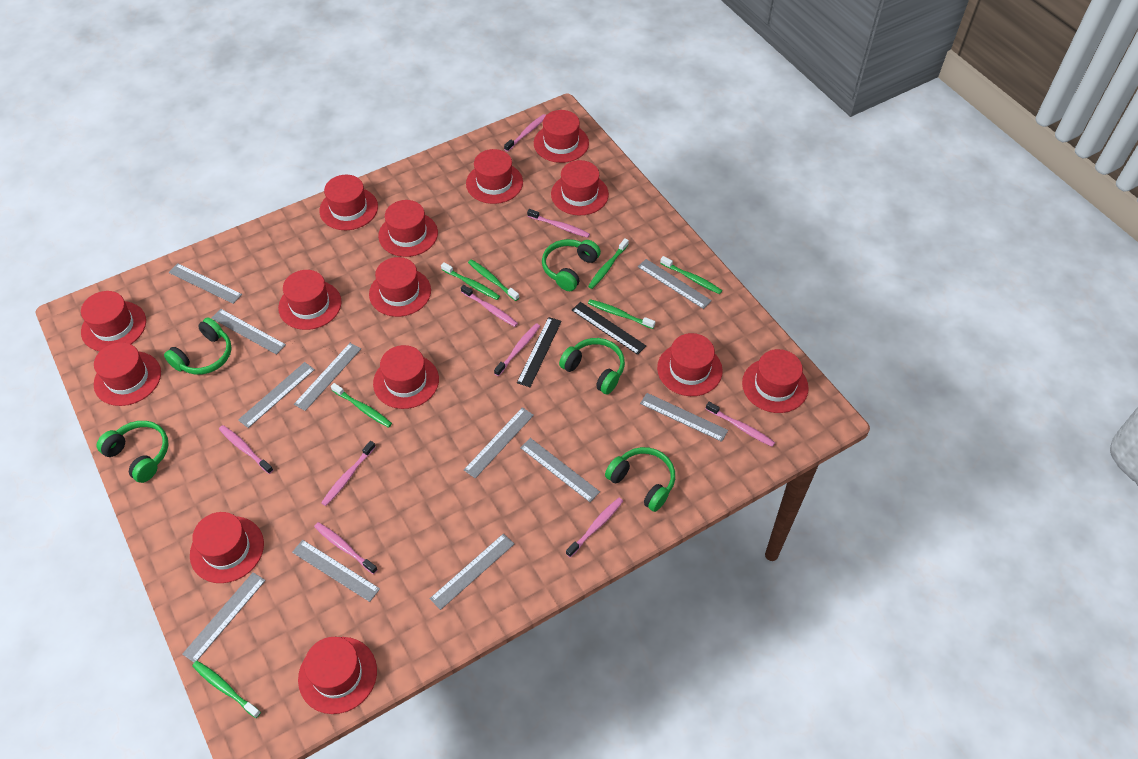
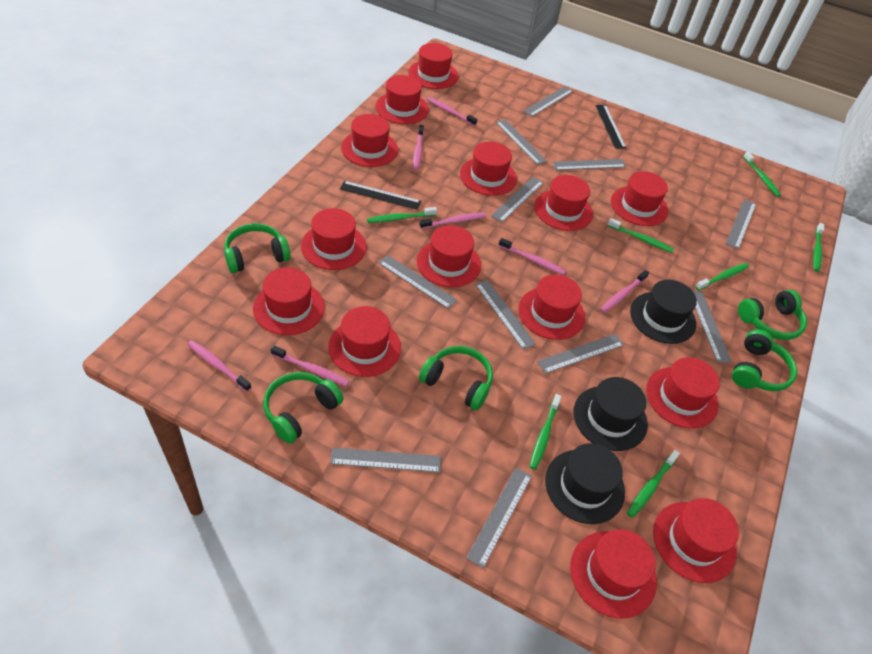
black hat: none = 0 -> [545,443,625,524] [573,377,648,451] [630,280,697,344] = 3
pink toothbrush: [219,425,273,474] [314,522,378,574] [321,441,375,506] [461,285,518,327] [494,323,540,376] [504,114,546,152] [527,209,590,238] [566,498,623,558] [706,402,775,447] = 9 -> [187,340,252,392] [271,346,349,386] [413,125,424,170] [419,212,486,229] [426,97,477,126] [498,238,566,275] [600,270,649,313] = 7

